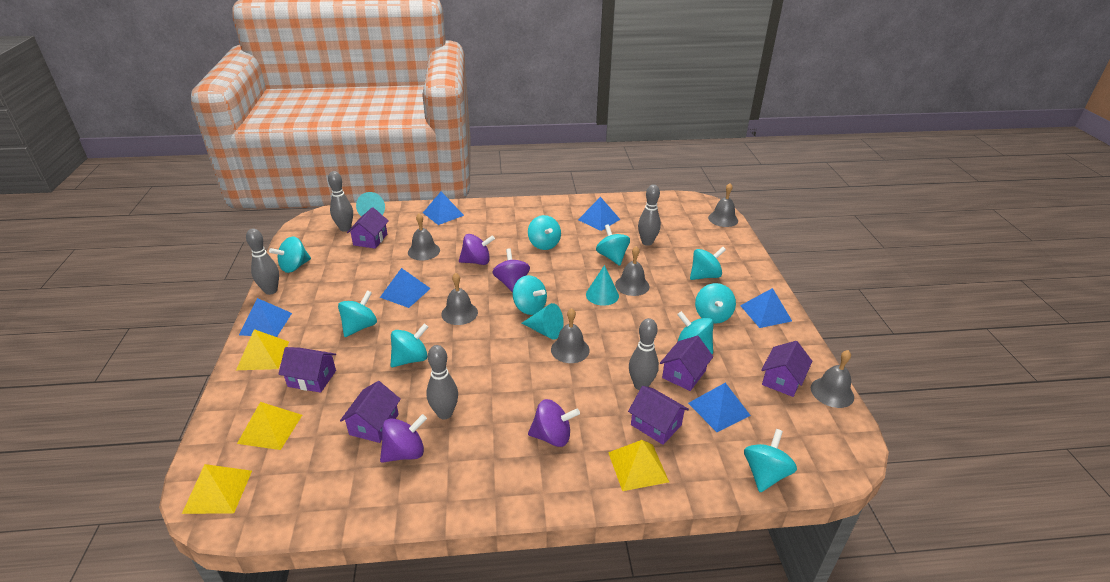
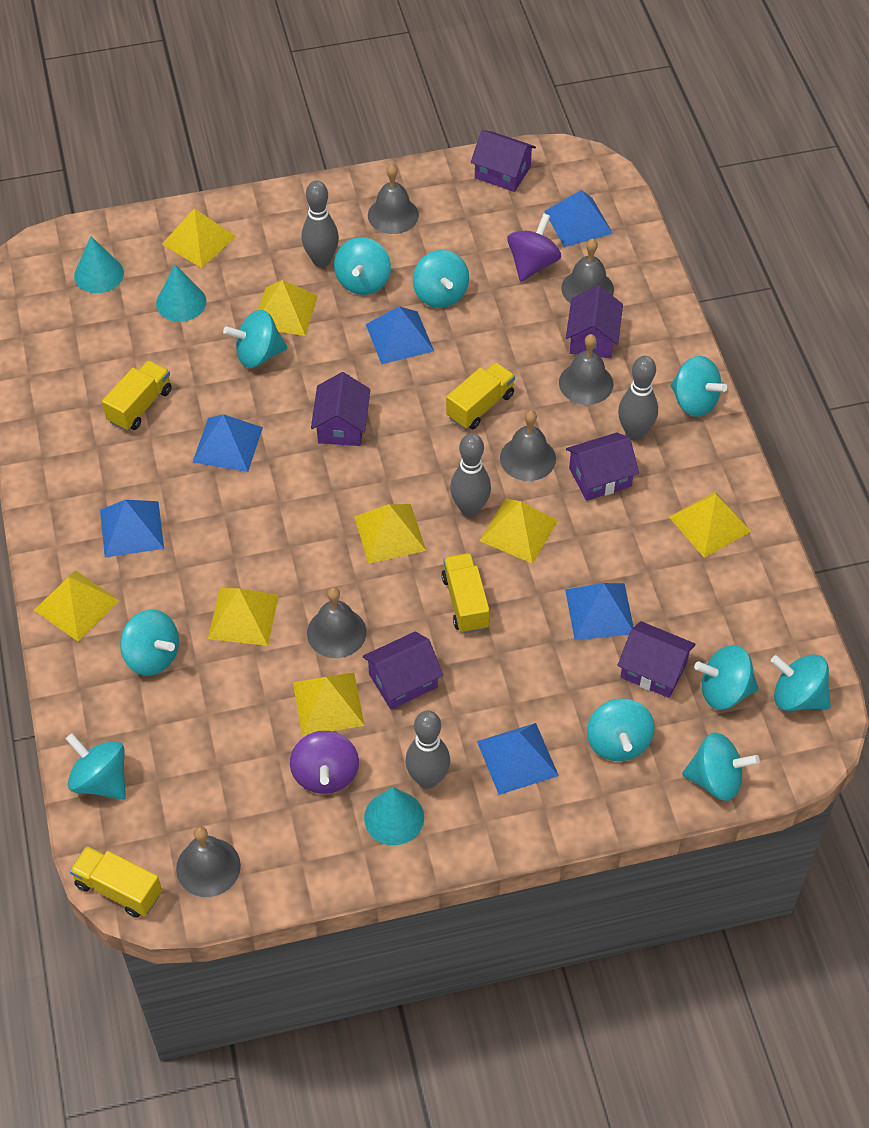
grey bowling pin: [246,229,279,295] [328,171,353,232] [426,345,458,419] [629,318,659,390] [638,184,661,246] = 5 -> [302,180,339,267] [405,710,450,789] [450,433,491,517] [618,356,658,441] = 4
purple spinning top: [380,414,427,463] [459,234,495,265] [493,248,530,292] [528,399,580,447] = 4 -> [290,731,359,794] [507,213,561,282] = 2
yellow pyramid: [182,464,252,514] [236,329,289,370] [237,402,302,450] [608,440,669,491] = 4 -> [34,570,120,641] [162,208,236,268] [208,588,279,646] [258,280,318,336] [293,672,365,736] [354,504,426,564] [479,498,558,564] [669,491,751,558] = 8
yellow truck: none = 0 -> [69,846,162,918] [102,360,172,431] [441,553,490,634] [446,362,515,429] = 4

